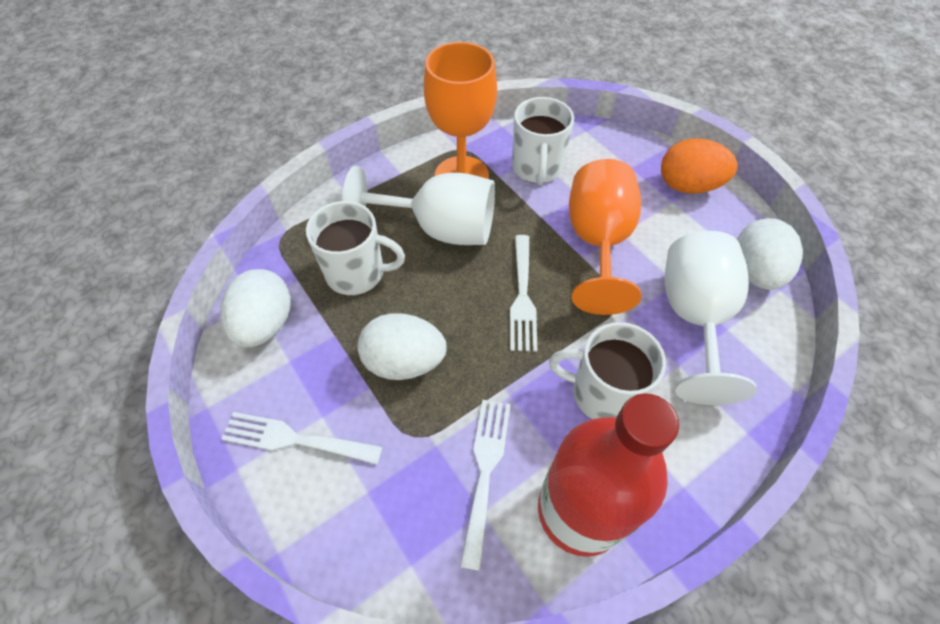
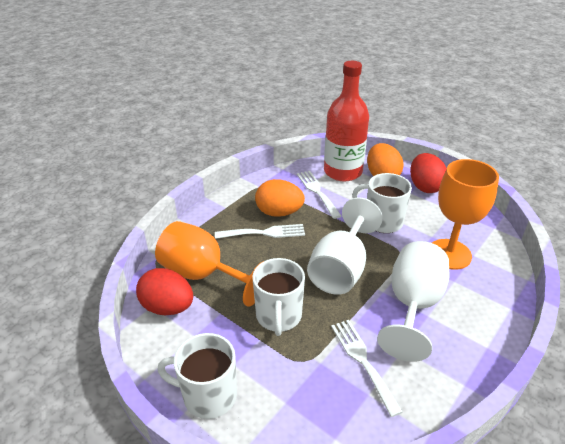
orange egg: [661,139,738,194] = 1 -> [255,179,305,217] [367,143,404,176] = 2
red egg: none = 0 -> [136,268,193,315] [410,153,447,193] = 2
white egg: [220,269,291,347] [357,313,447,380] [737,218,803,290] = 3 -> none = 0

